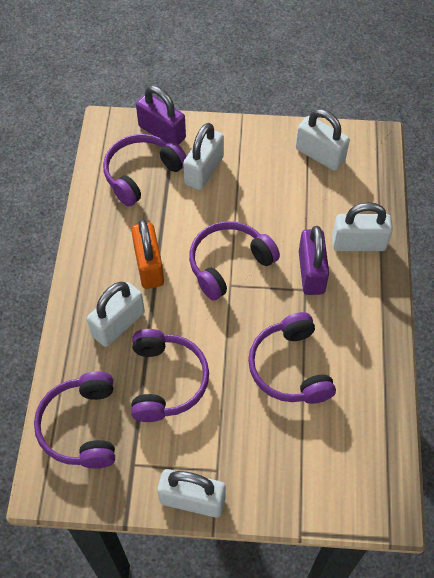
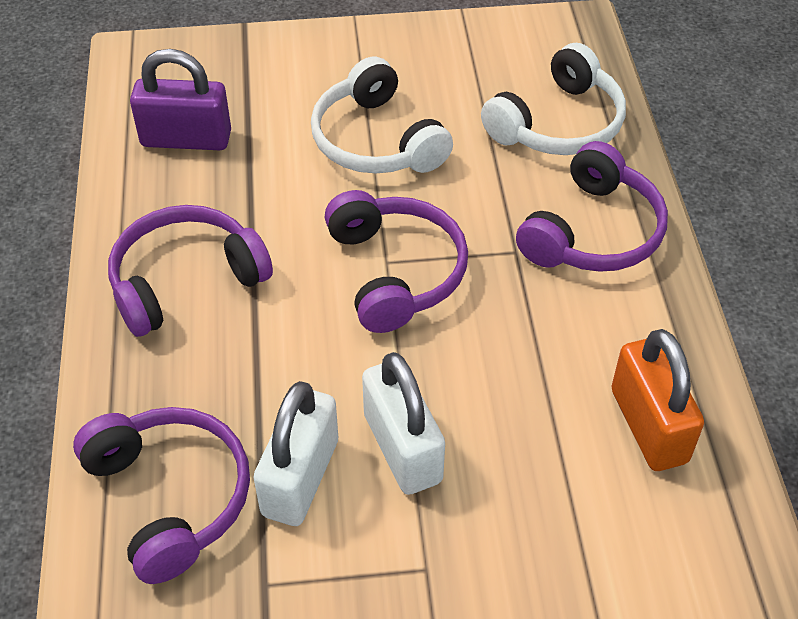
purple headphones: [34,371,115,469] [103,134,187,207] [131,329,209,422] [189,221,280,301] [248,312,336,404] = 5 -> [73,407,250,584] [108,205,273,337] [324,190,468,333] [516,141,668,272] = 4
purple padlock: [136,86,186,145] [299,226,329,295] = 2 -> [130,49,231,150] = 1
white headphones: none = 0 -> [311,57,453,174] [481,43,626,155] = 2
white padlock: [87,282,145,347] [158,469,226,518] [183,123,224,190] [296,109,350,171] [332,202,393,251] = 5 -> [254,381,338,526] [362,352,445,495] = 2

